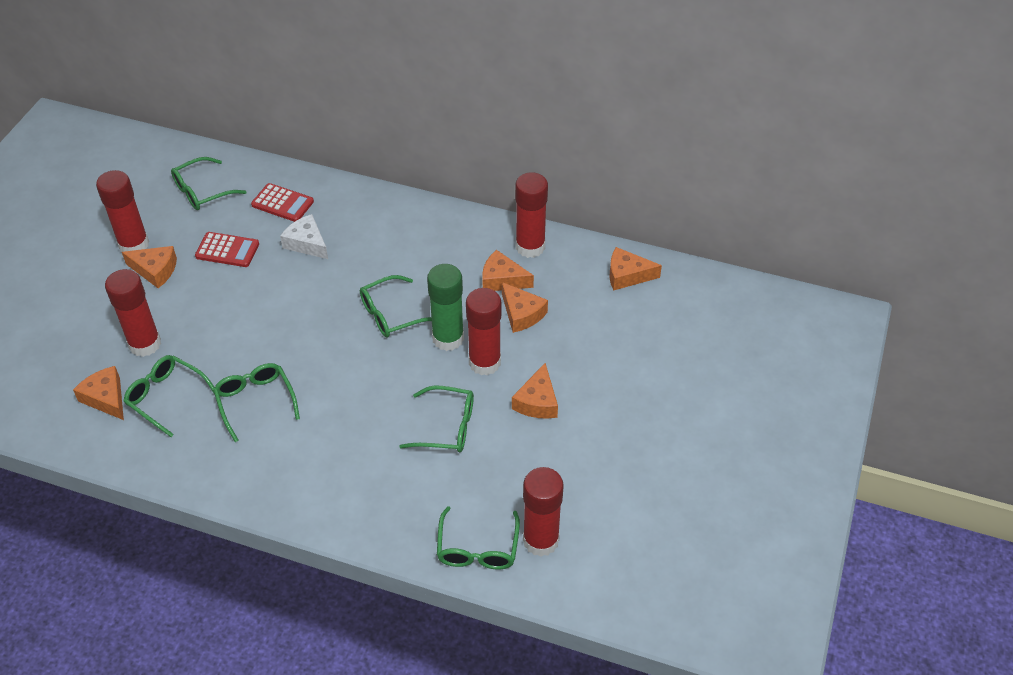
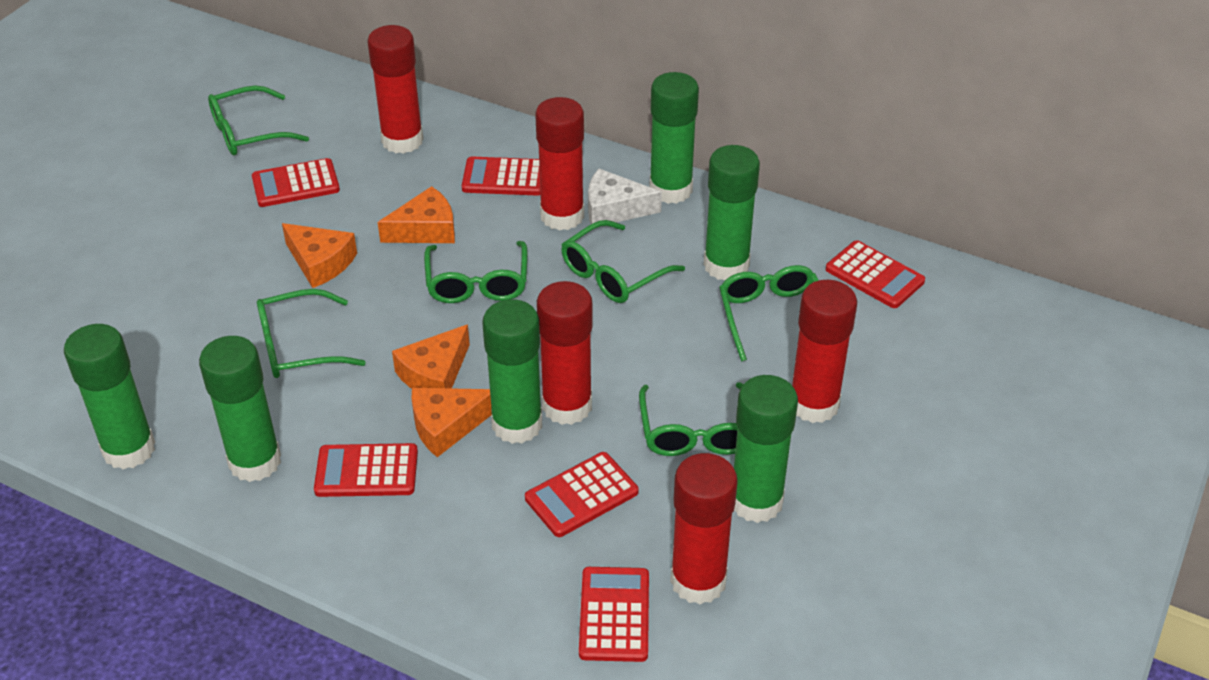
green glue stick: [427,264,464,351] = 1 -> [64,324,155,469] [199,336,281,482] [482,299,542,444] [649,72,699,204] [704,145,760,280] [734,375,798,523] = 6
orange cheese: [73,366,124,420] [122,246,177,288] [482,250,534,291] [502,282,548,333] [512,363,558,419] [609,247,662,291] = 6 -> [282,223,357,288] [378,186,455,243] [392,325,470,389] [411,388,492,457] = 4
red calculator: [195,232,259,267] [251,183,314,222] = 2 -> [252,158,340,207] [314,443,418,497] [462,157,540,196] [525,452,638,537] [579,567,649,662] [826,240,925,308] = 6

